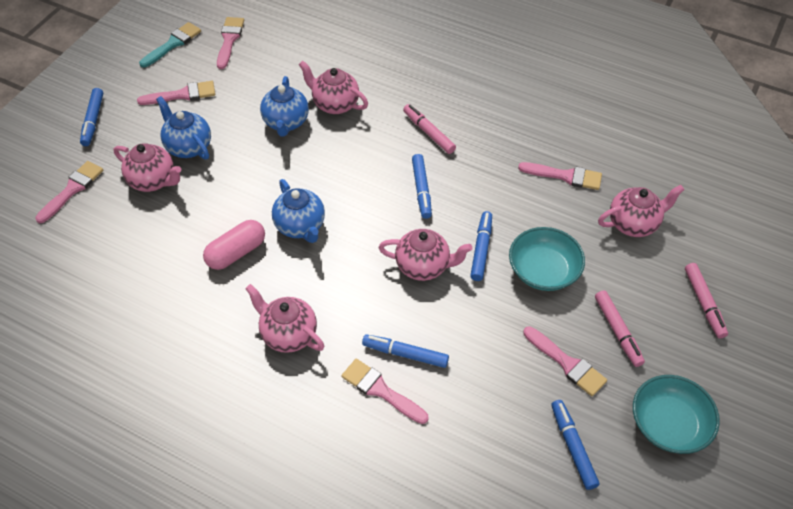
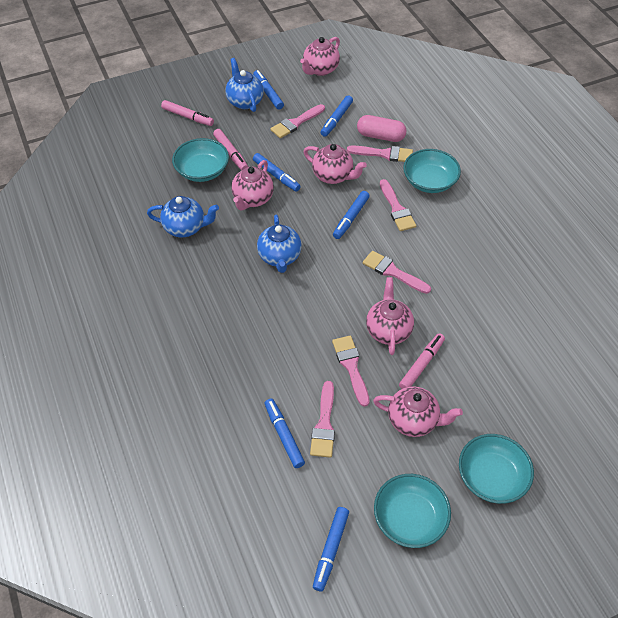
blue marker: [80,88,103,146] [362,334,449,368] [412,154,432,219] [470,211,492,281] [551,400,599,490] = 5 -> [253,70,284,110] [253,153,301,192] [265,399,305,468] [313,507,349,591] [321,95,353,137] [333,191,370,239] = 6
turquoise bowl: [509,227,585,291] [633,375,720,454] = 2 -> [172,138,229,182] [374,474,451,548] [403,149,461,193] [459,434,534,504] = 4
turquoise brush: [139,22,201,68] = 1 -> none = 0

